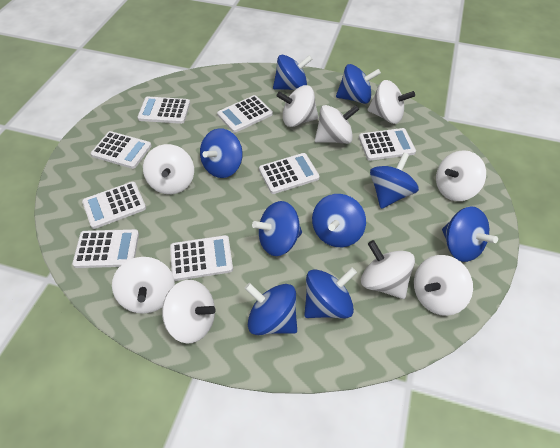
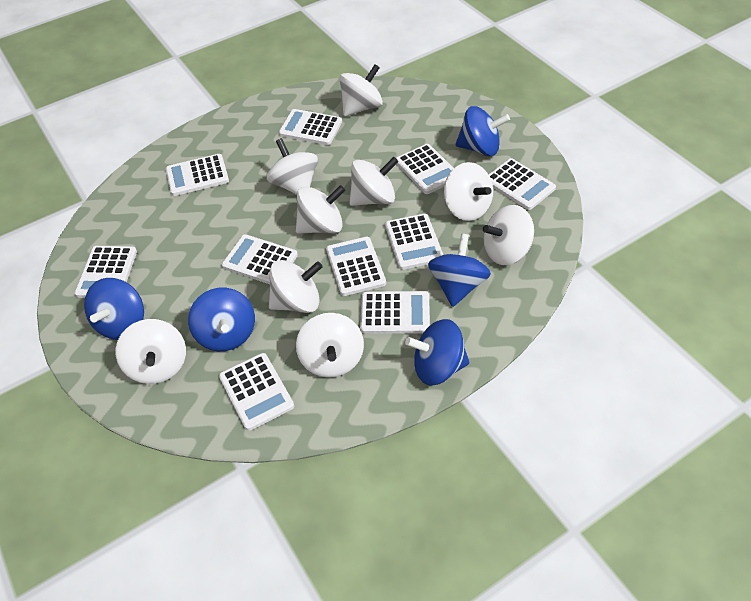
blue spinning top: [200,128,243,178] [245,283,297,335] [252,201,302,256] [273,55,312,90] [304,267,357,318] [312,194,366,247] [336,64,381,104] [370,152,419,209] [442,207,498,262] = 9 -> [84,278,144,340] [188,288,255,351] [405,319,469,386] [428,234,491,307] [456,106,510,156] = 5
white calculator: [72,229,139,268] [82,182,146,229] [91,131,152,169] [137,97,190,124] [170,235,233,281] [217,95,273,133] [259,153,320,194] [359,128,416,161] = 8 -> [75,246,137,298] [166,154,229,196] [219,353,294,431] [222,234,298,284] [279,109,342,145] [326,237,386,296] [360,291,430,334] [385,214,443,270] [396,144,454,194] [489,158,556,210] = 10

